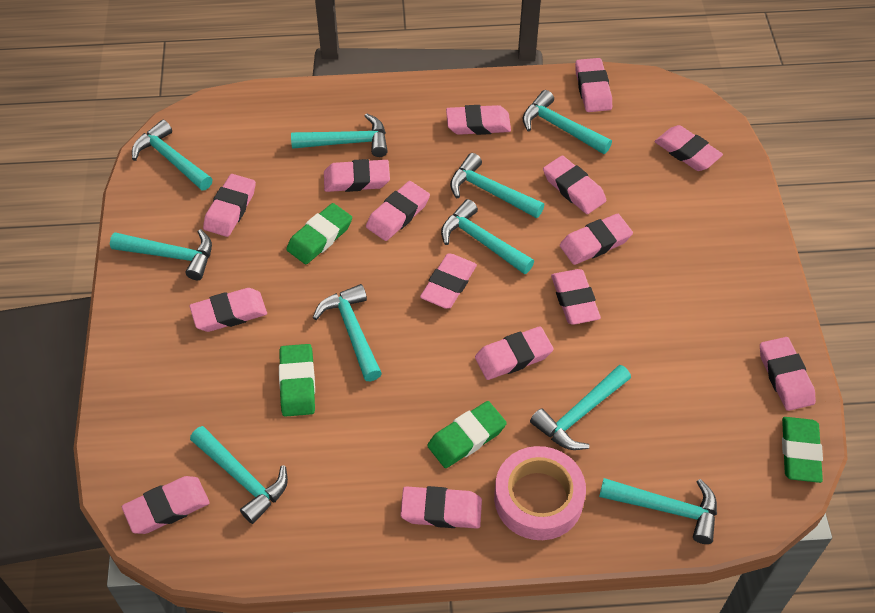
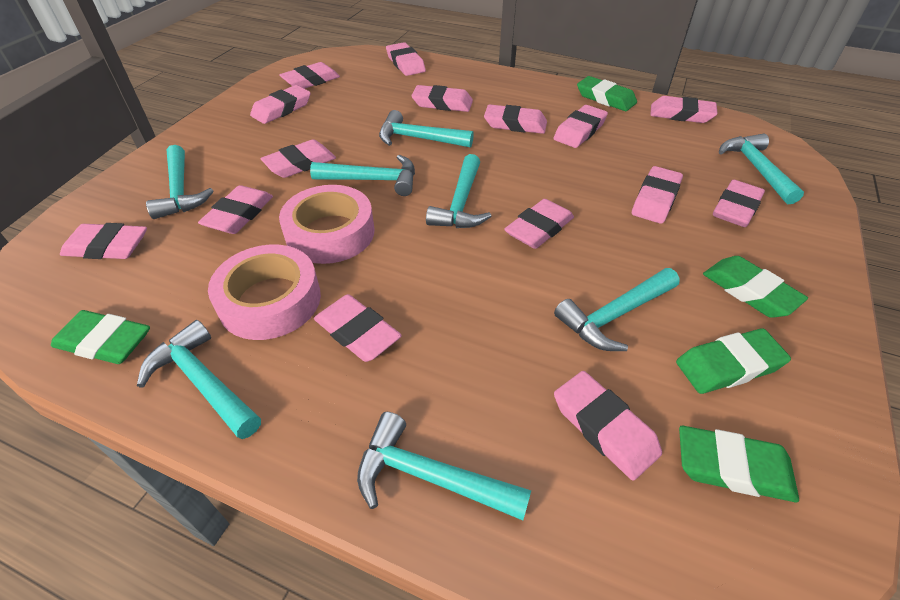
green eraser: [279,344,315,417] [286,203,352,264] [427,401,507,468] [782,417,823,483] = 4 -> [51,310,150,364] [577,76,637,111] [676,328,791,394] [679,426,799,502] [703,256,808,318] = 5
pink tape: [494,446,586,540] = 1 -> [208,245,321,340] [279,185,374,264] = 2
turquoise hammer: [110,229,212,280] [132,120,213,191] [190,426,288,524] [291,113,388,157] [313,284,382,381] [441,199,534,274] [450,153,544,218] [523,90,612,154] [530,365,631,450] [599,478,717,544] = 10 -> [137,320,261,439] [146,145,213,219] [310,155,415,196] [357,412,531,520] [379,110,474,148] [426,154,491,228] [554,268,680,351] [719,134,804,204] = 8

